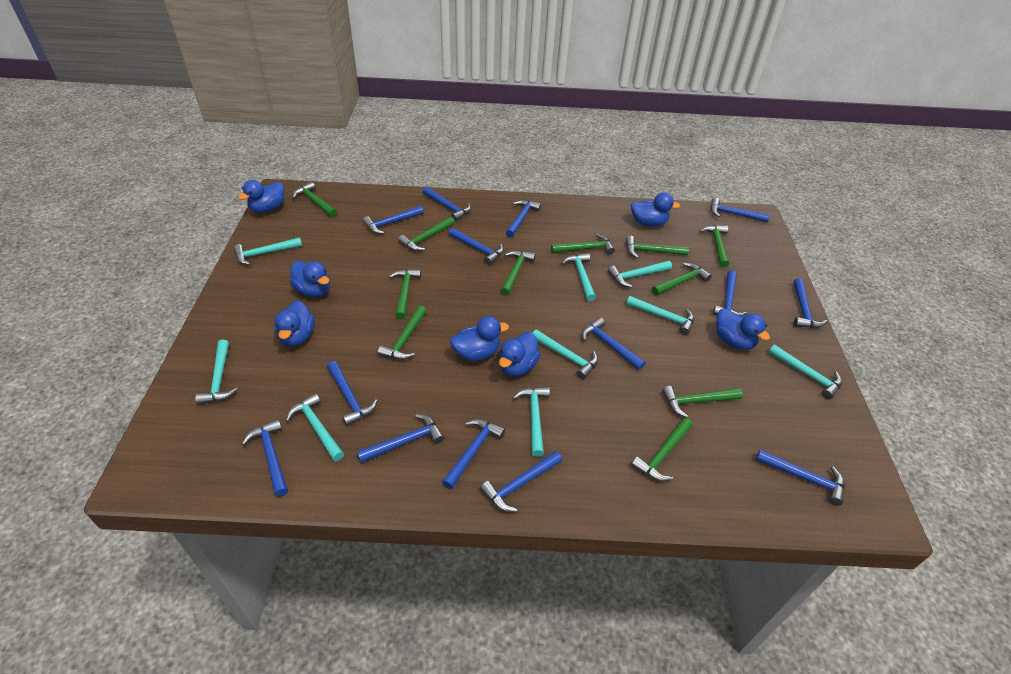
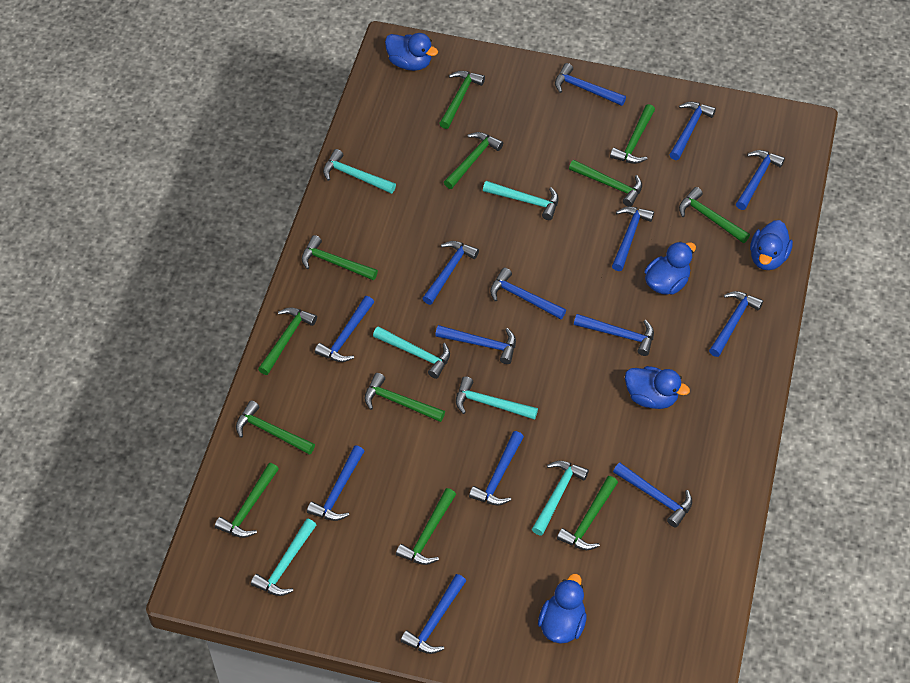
blue duck: [238,180,284,213] [274,300,315,347] [290,261,330,298] [450,316,509,361] [499,332,541,376] [631,192,680,227] [716,308,770,350] = 7 -> [385,33,438,71] [538,574,587,644] [625,366,690,409] [645,241,696,295] [750,220,793,270] = 5
green hammer: [292,182,337,217] [378,306,427,360] [389,269,421,319] [398,217,455,251] [501,250,536,296] [551,233,615,255] [626,236,689,258] [631,418,693,481] [652,263,712,295] [662,386,743,418] [700,225,729,267] = 11 -> [215,463,279,538] [236,400,315,455] [258,307,317,375] [302,235,378,280] [365,373,445,422] [396,488,456,565] [439,71,485,129] [444,132,503,189] [557,476,618,550] [569,160,642,207] [610,104,655,164] [679,187,750,243] = 12
turquoise hammer: [195,340,238,405] [234,237,302,265] [286,393,344,462] [513,387,550,457] [533,329,598,379] [561,253,596,301] [608,261,672,288] [626,296,694,335] [768,345,842,399] = 9 -> [251,519,316,596] [323,149,396,194] [373,326,450,379] [456,377,538,420] [483,181,559,220] [532,461,589,536] = 6

